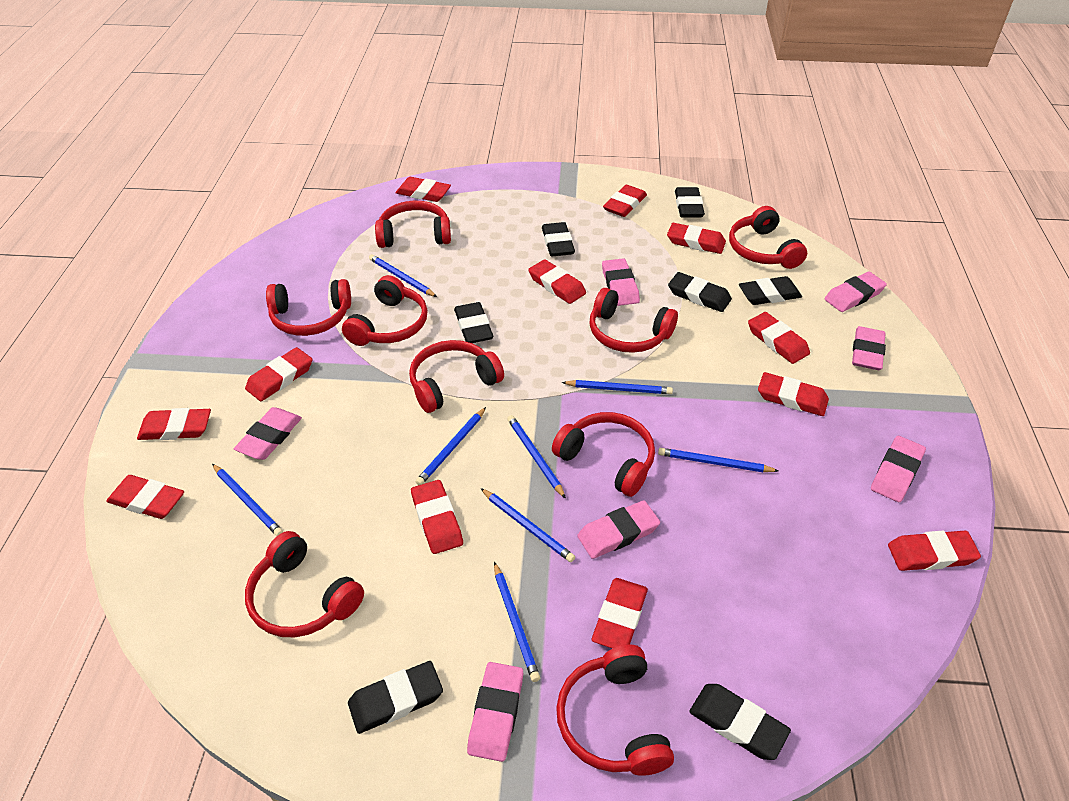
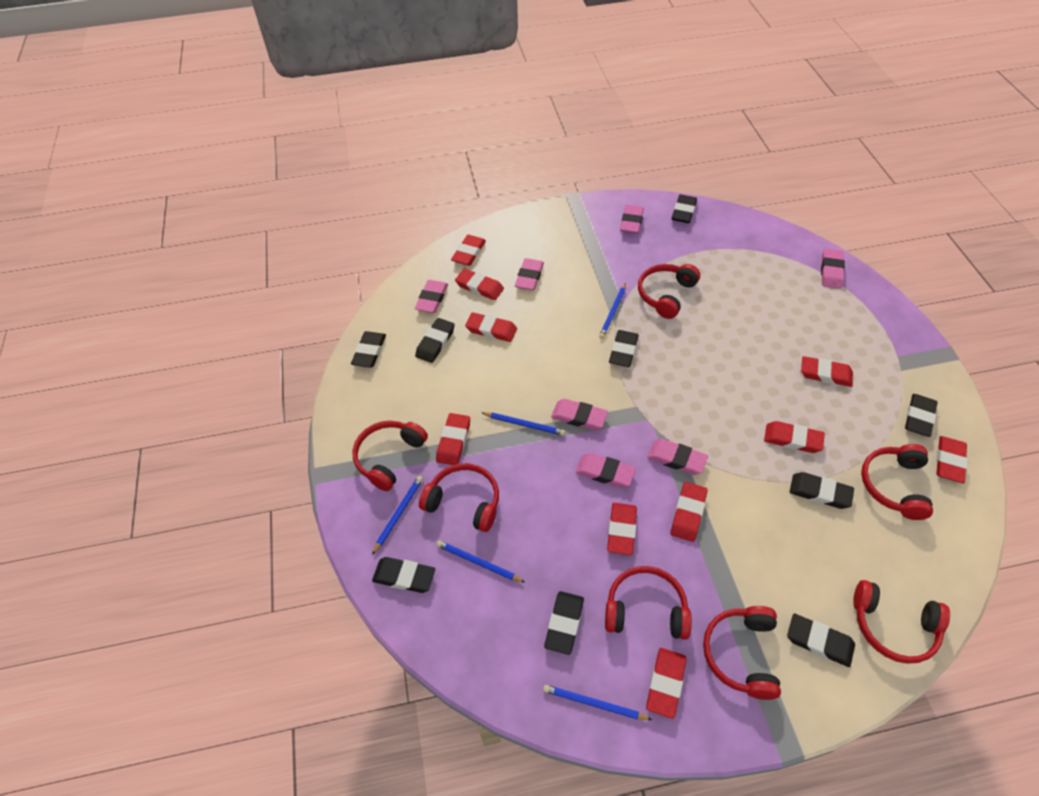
black eraser: [348,661,443,734] [454,302,494,343] [542,222,575,257] [668,272,732,312] [675,187,705,217] [689,684,791,760] [739,276,802,305] = 7 -> [351,331,386,368] [372,557,435,593] [415,318,455,363] [544,591,584,655] [609,330,639,367] [672,194,697,223] [787,614,855,667] [790,472,854,509] [905,394,938,437] = 9
blue pencil: [212,464,283,536] [369,254,437,297] [416,407,486,485] [480,488,575,562] [494,562,540,682] [507,415,566,499] [562,380,673,394] [658,448,779,472] = 8 -> [372,476,423,555] [437,540,525,582] [482,412,565,436] [543,685,652,720] [599,283,626,339] = 5
red eraser: [106,475,184,519] [137,408,211,440] [245,347,313,401] [396,177,451,202] [411,480,463,554] [528,259,586,304] [592,578,648,649] [603,185,647,217] [667,223,726,254] [748,312,810,364] [758,372,829,416] [888,531,981,571] = 12 -> [436,413,470,465] [451,235,486,266] [455,269,504,300] [465,312,517,342] [607,503,637,555] [646,648,686,719] [671,482,708,542] [764,421,825,453] [801,356,853,387] [936,436,968,483] = 10
red headphones: [245,531,364,637] [266,279,351,336] [342,275,428,346] [375,201,451,248] [409,340,504,413] [552,412,655,497] [556,645,674,776] [590,288,678,353] [729,206,807,269] = 9 -> [353,421,428,491] [419,463,499,532] [605,566,692,640] [638,264,700,319] [703,606,781,700] [853,580,950,664] [861,444,933,520] = 7

